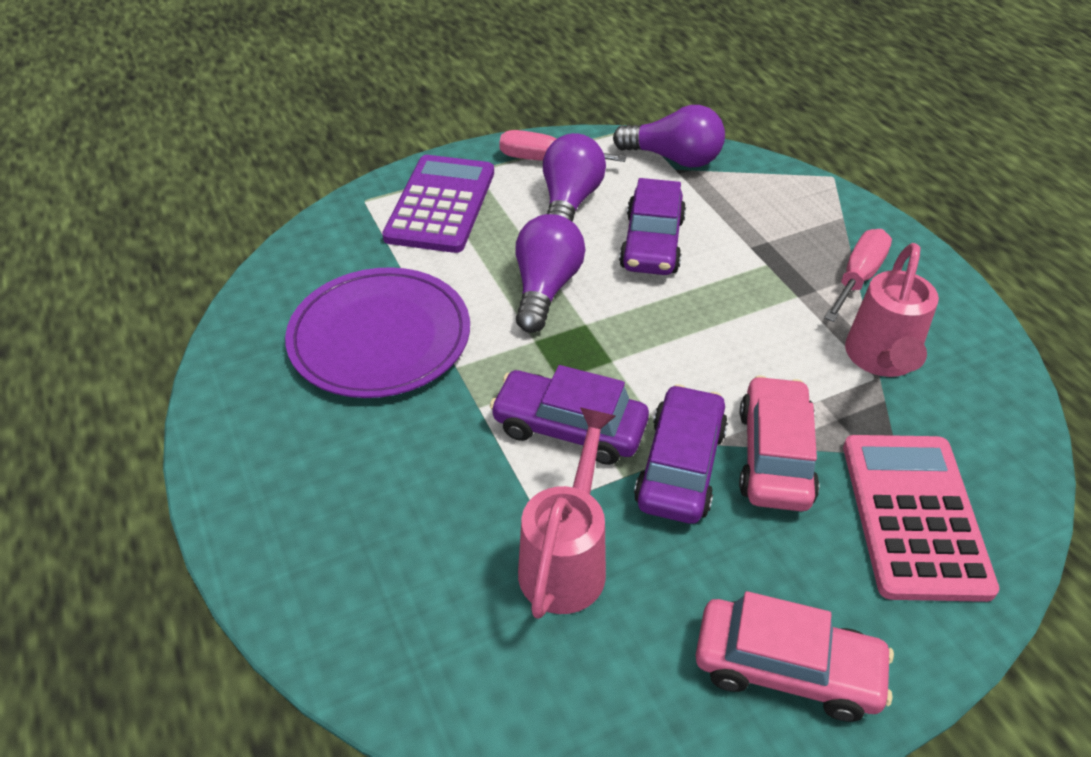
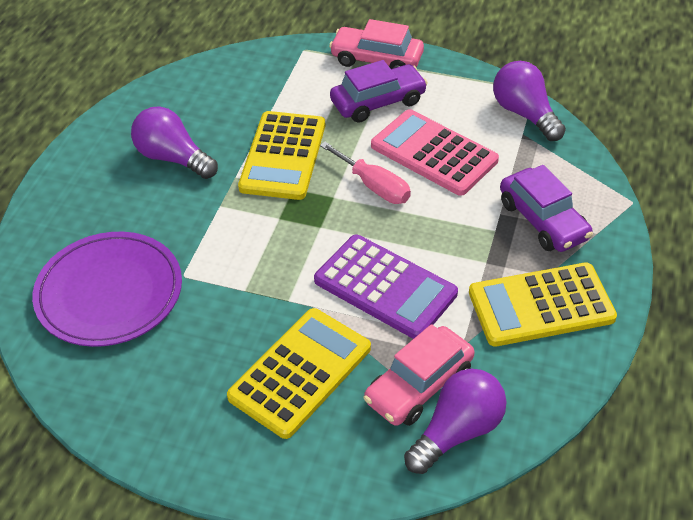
pink screwdriver: [499,130,626,162] [824,229,892,322] = 2 -> [320,142,411,204] = 1
pink watering can: [518,407,616,619] [845,243,939,377] = 2 -> none = 0
purple car: [490,365,649,465] [619,178,686,275] [634,384,728,524] = 3 -> [330,60,428,123] [500,165,593,252] = 2
yellow calculator: none = 0 -> [227,308,371,439] [238,111,325,200] [469,263,617,347] = 3

